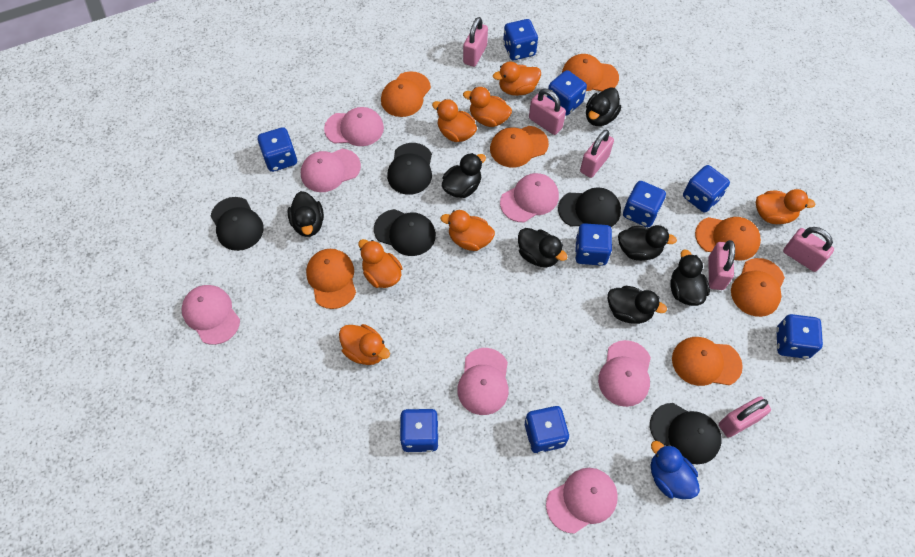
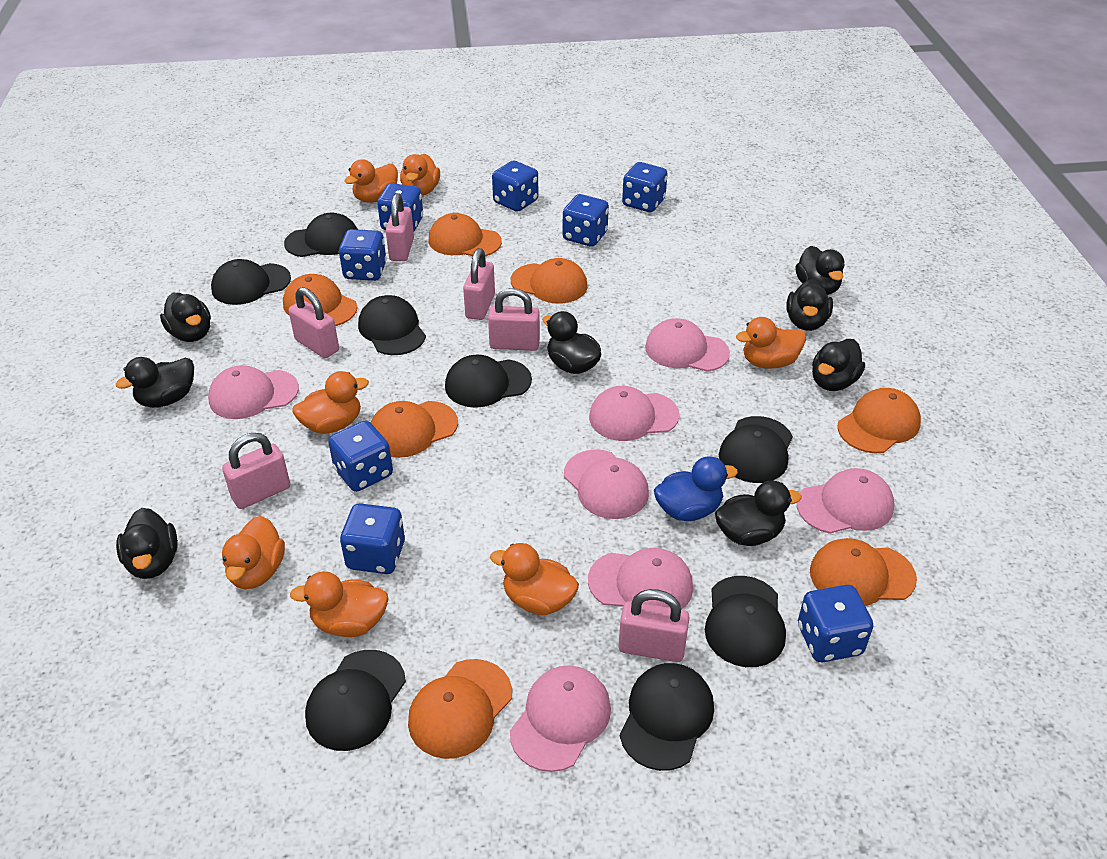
black cap: [211,197,264,251] [374,209,436,256] [387,143,432,195] [558,187,621,227] [650,403,722,464] = 5 -> [211,259,291,305] [284,212,358,257] [305,650,406,751] [358,295,426,355] [445,355,532,408] [620,663,714,771] [705,576,786,667] [719,416,793,483] = 8
black duck: [287,191,324,237] [442,153,486,198] [518,228,567,267] [586,87,621,126] [608,286,667,324] [618,225,677,261] [670,249,710,306] = 7 -> [116,357,194,408] [116,508,178,579] [160,293,211,342] [542,311,601,374] [715,481,802,546] [786,279,833,331] [795,246,845,295] [812,339,865,391] = 8
blue dice: [258,127,297,172] [400,409,439,452] [503,19,538,60] [525,406,569,453] [547,70,587,116] [575,223,612,266] [623,181,666,227] [683,165,730,212] [776,314,823,359] = 9 -> [328,420,393,492] [339,229,387,281] [340,503,405,574] [377,183,423,231] [492,161,538,212] [563,194,609,247] [622,162,668,212] [798,585,873,662] = 8

